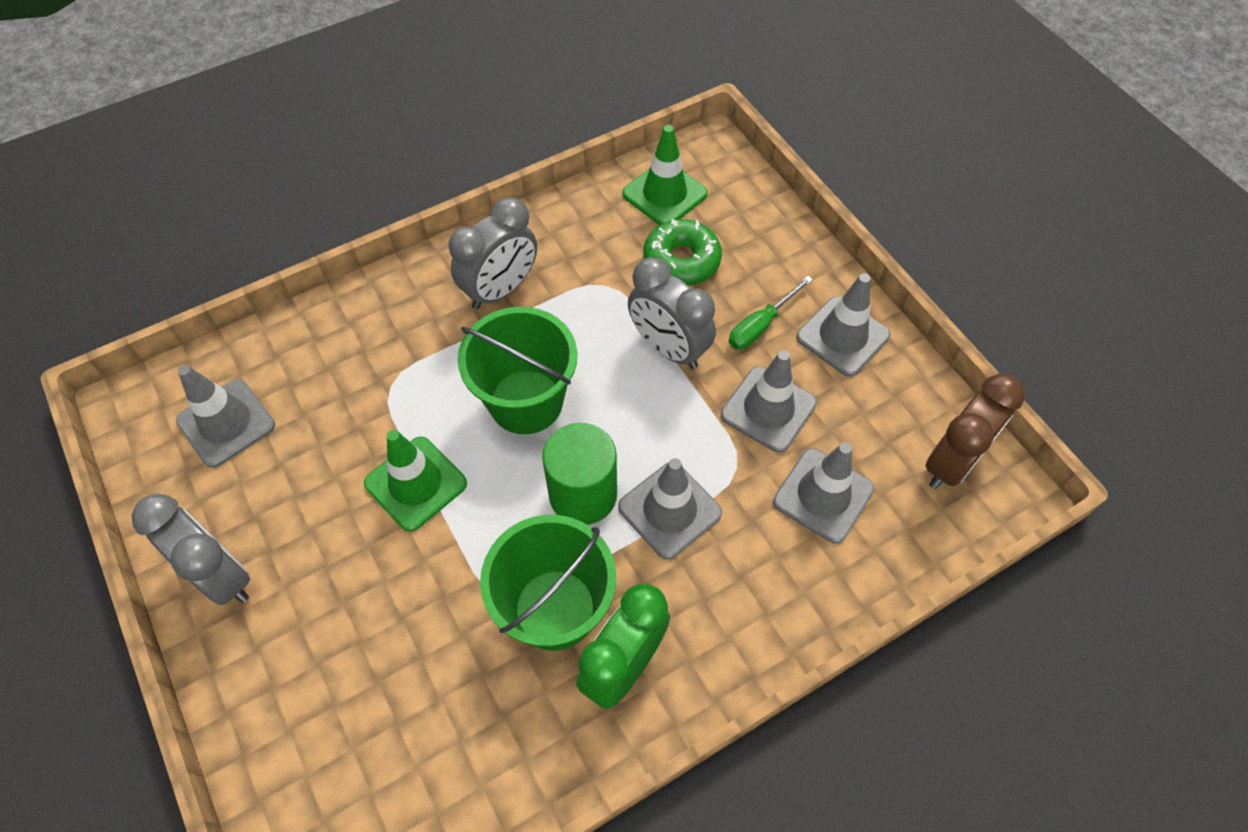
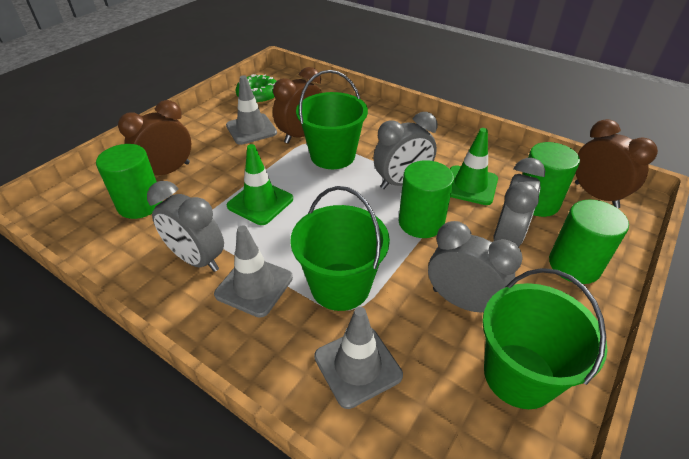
brown clock: [925,374,1025,489] = 1 -> [118,100,191,175] [273,67,322,143] [575,119,658,208] = 3
green bucket: [458,307,577,434] [480,515,616,651] = 2 -> [290,186,390,311] [296,70,368,169] [482,268,608,409] = 3
green clock: [576,584,670,709] = 1 -> none = 0
green cylinder: [542,423,617,525] = 1 -> [96,144,162,219] [399,160,454,238] [522,142,580,217] [549,199,629,284] = 4
green screwdriver: [729,276,813,350] = 1 -> none = 0
grey clock: [131,494,250,605] [449,197,537,309] [628,257,716,369] = 3 -> [147,181,224,272] [373,112,437,189] [428,221,523,312] [493,158,545,247] = 4
grey traffic cone: [176,365,275,468] [618,458,722,560] [721,350,817,453] [773,442,874,543] [796,273,890,377] = 5 -> [214,225,293,318] [226,75,277,145] [314,307,403,409] = 3

